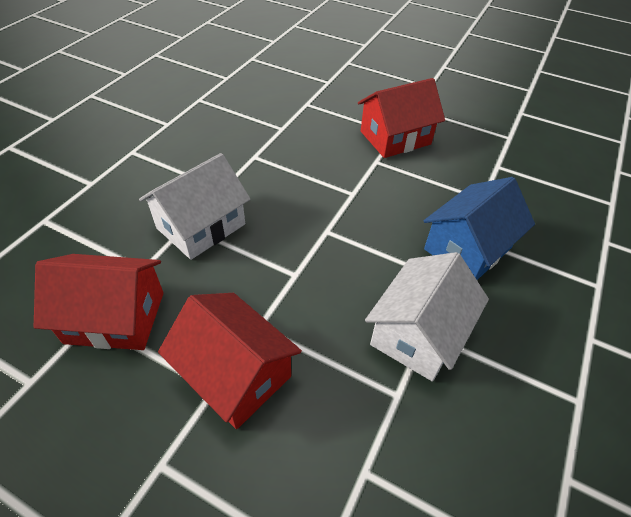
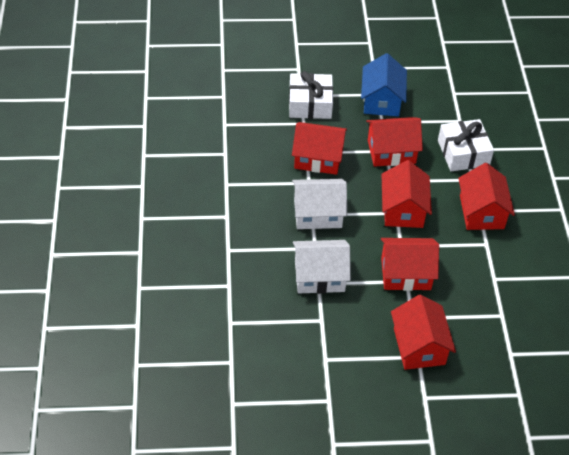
red house: [34,254,164,350] [158,293,302,429] [358,78,445,158] = 3 -> [292,122,347,175] [366,117,423,167] [381,160,432,228] [381,238,439,291] [391,295,456,370] [458,163,515,230] = 6
white gift: none = 0 -> [289,71,333,119] [438,119,494,172] = 2

